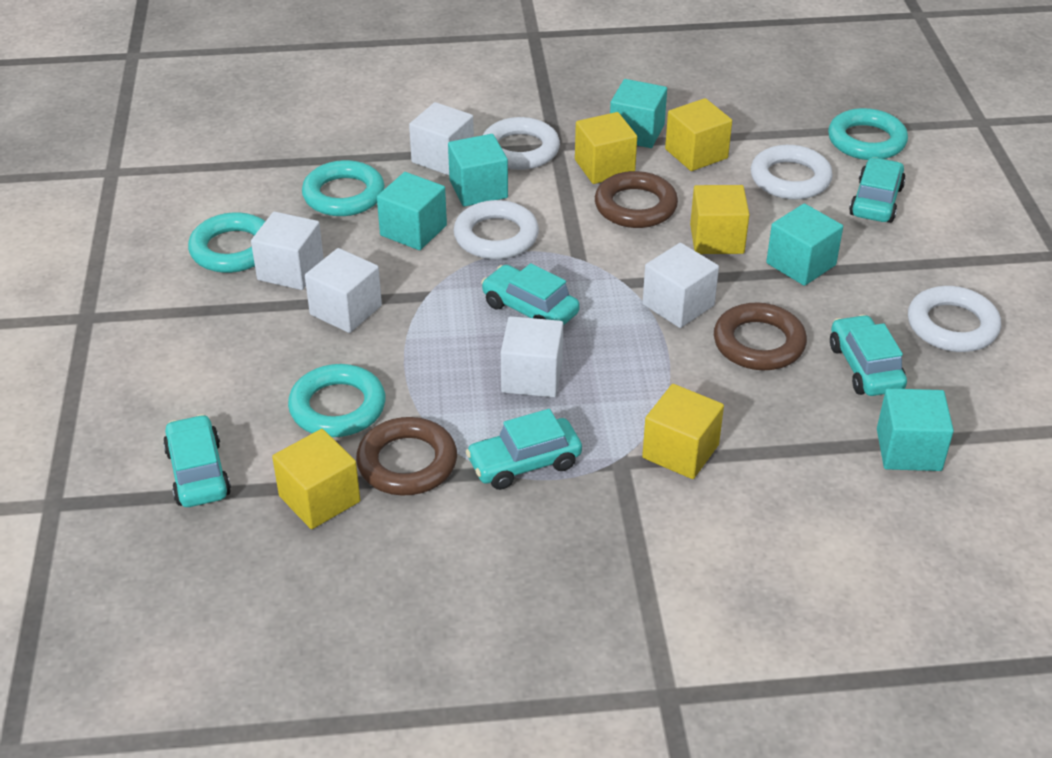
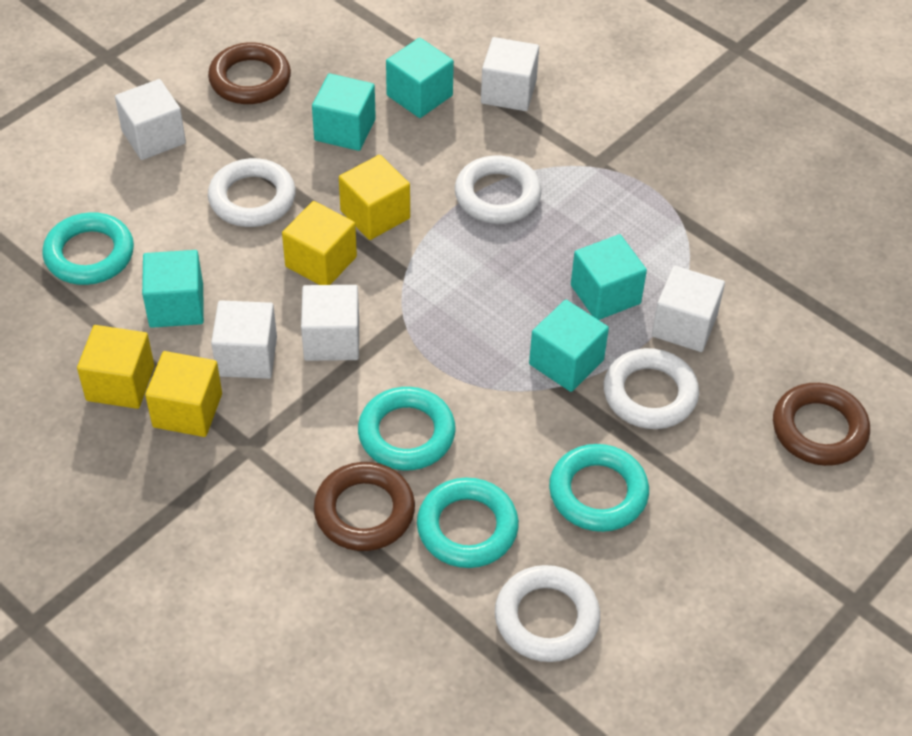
turquoise car: [163,414,231,507] [465,409,582,490] [481,263,580,326] [830,315,907,396] [849,157,906,223] = 5 -> none = 0
yellow cube: [272,429,360,529] [575,112,637,184] [642,384,724,479] [665,98,732,171] [690,185,750,254] = 5 -> [77,325,154,409] [145,351,222,437] [282,201,357,285] [339,155,410,240] = 4

